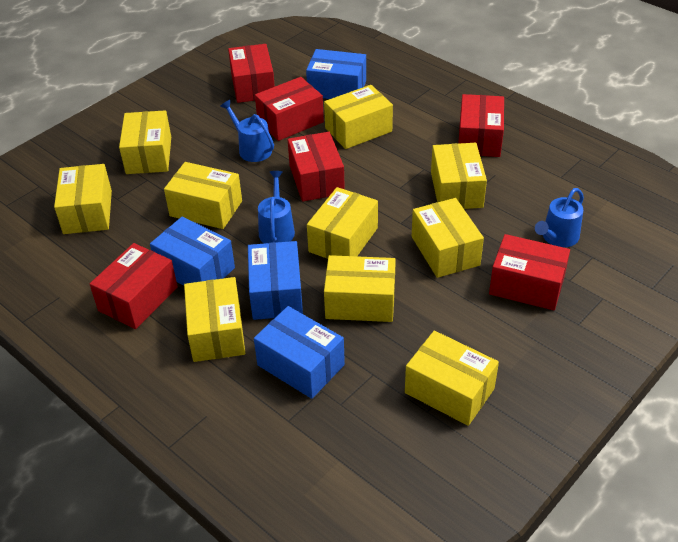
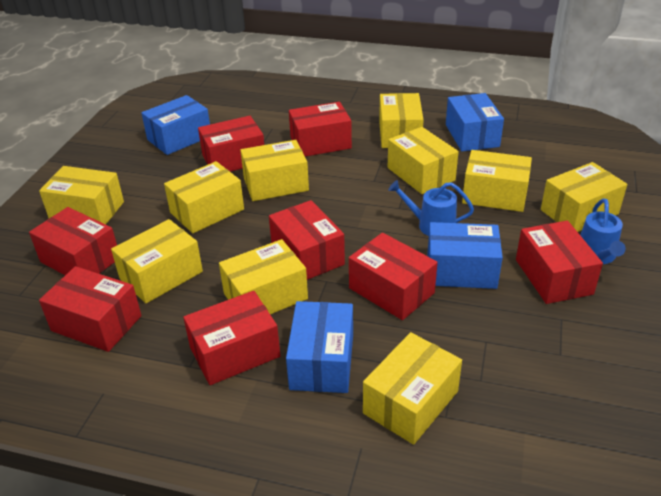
blue watering can: [220,100,274,162] [258,171,295,244] [535,188,584,247] = 3 -> [388,180,474,236] [580,199,626,264] = 2
red box: [90,243,178,329] [228,44,275,103] [255,77,324,141] [288,132,345,202] [458,94,504,157] [489,234,570,310] = 6 -> [29,207,117,275] [39,266,142,352] [183,291,281,385] [198,116,264,172] [269,200,345,280] [289,102,352,157] [349,233,438,320] [516,221,603,304] = 8

